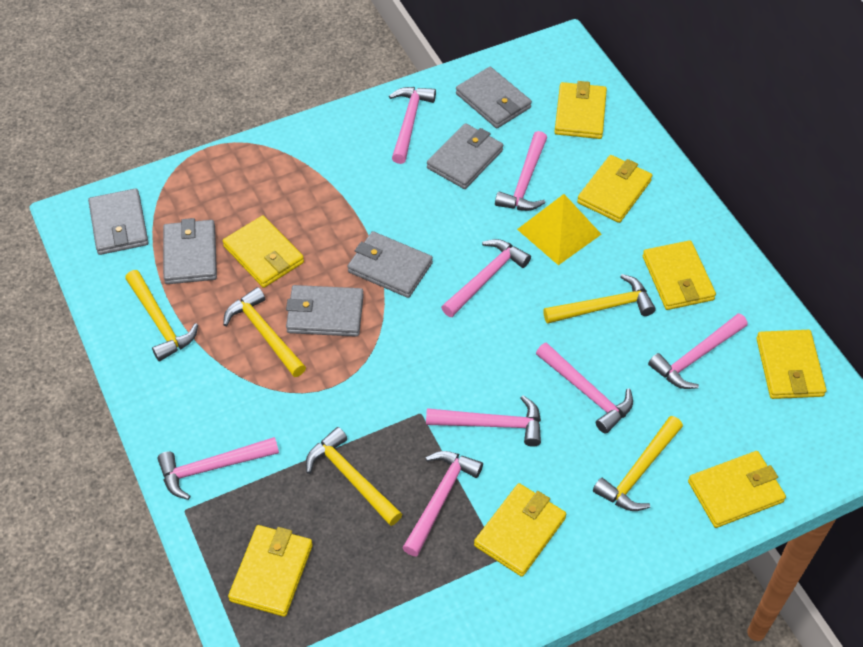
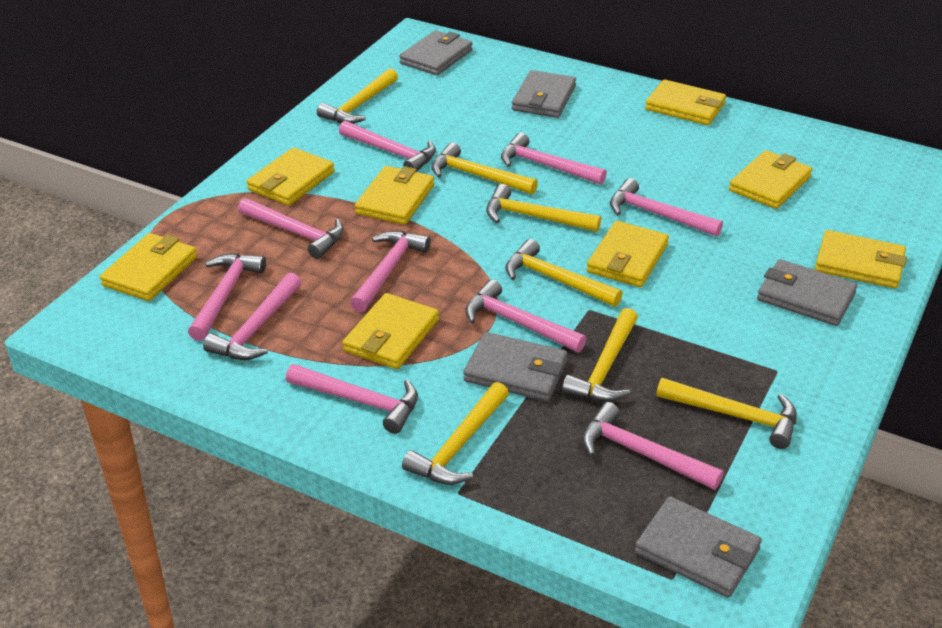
grey wallet: [88,188,149,255] [163,218,217,284] [286,285,364,337] [347,231,433,298] [427,123,503,189] [456,67,532,128] = 6 -> [399,30,473,75] [463,332,568,401] [512,70,576,118] [635,496,762,598] [757,259,857,326] = 5
pink hammer: [157,437,279,500] [389,87,436,164] [402,451,483,557] [426,395,541,447] [441,239,531,317] [495,131,547,211] [536,342,633,434] [648,313,748,389] = 8 -> [188,253,266,341] [203,273,302,360] [238,198,344,259] [286,364,418,434] [339,121,436,172] [350,231,431,312] [465,279,586,352] [501,133,607,185] [582,402,723,490] [610,178,723,237] = 10
yellow hammer: [125,270,198,361] [223,287,306,377] [306,427,402,526] [543,274,656,324] [593,416,683,511] = 5 -> [317,68,398,124] [402,382,509,485] [431,142,538,195] [486,184,601,232] [505,239,623,307] [562,308,638,402] [656,378,797,449] = 7
yellow pyramid: [517,194,601,265] = 1 -> none = 0

